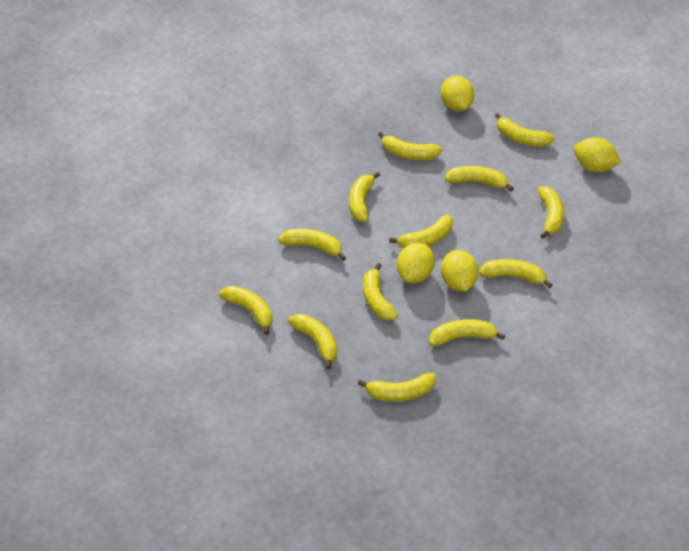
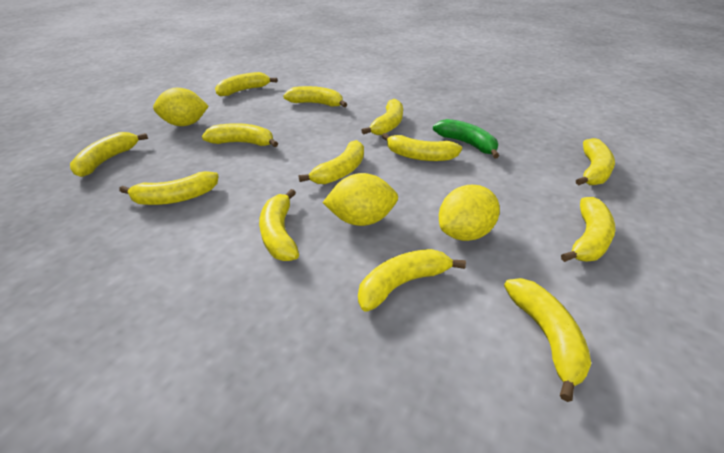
green banana: none = 0 -> [433,119,499,158] = 1
yellow lemon: [397,243,435,283] [441,76,474,111] [441,250,478,291] [574,137,621,172] = 4 -> [153,88,209,126] [322,173,398,226] [439,185,500,241] = 3

